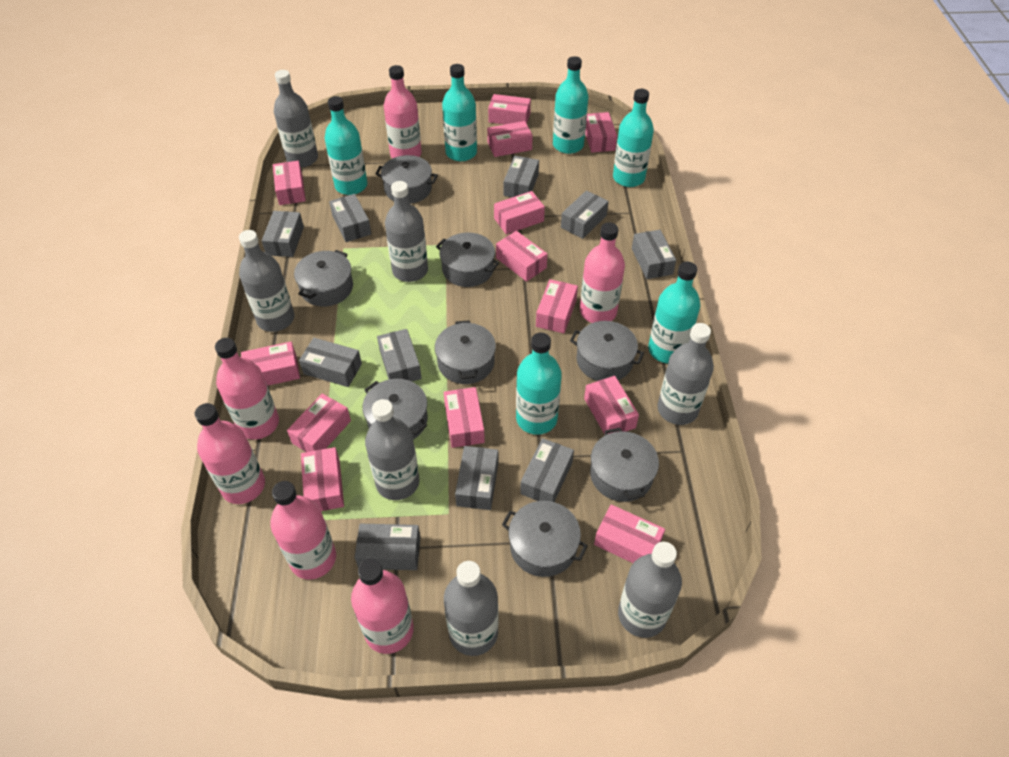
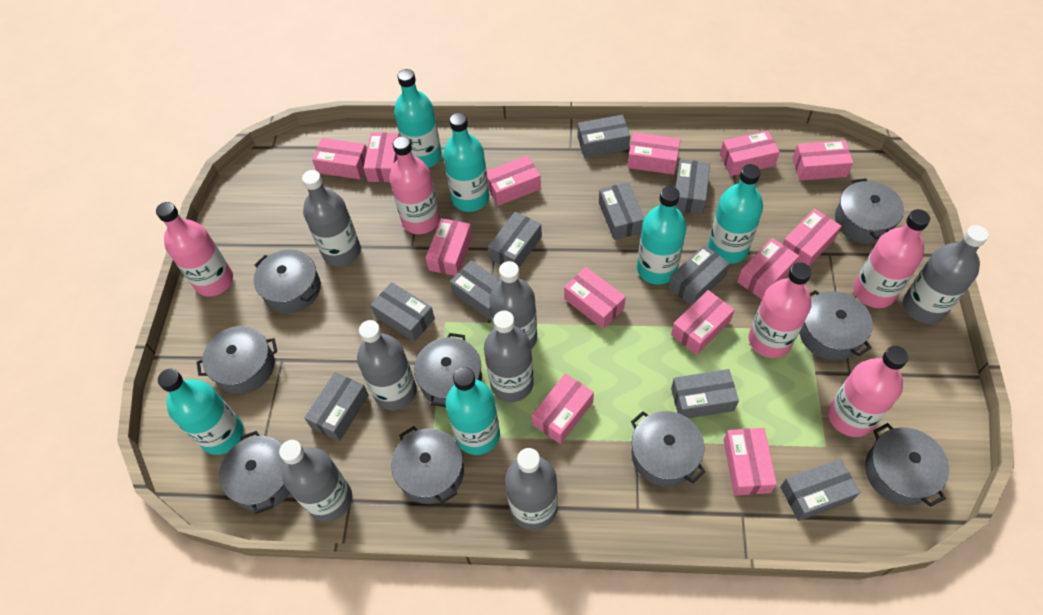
grey pot: [294,250,353,307] [362,379,428,440] [376,155,438,204] [435,320,496,384] [436,233,499,287] [502,501,588,577] [570,321,644,381] [590,428,659,502] = 8 -> [197,326,277,394] [219,431,290,514] [254,249,321,314] [391,426,464,504] [414,333,482,407] [631,411,705,487] [799,290,873,360] [835,178,904,244] [865,423,949,507] = 9
pink bottle: [195,403,265,504] [215,338,279,440] [270,481,336,580] [351,559,414,654] [384,65,422,159] [580,222,625,323] = 6 -> [156,202,233,297] [389,136,440,234] [749,262,812,358] [828,346,908,437] [853,209,930,308] = 5

